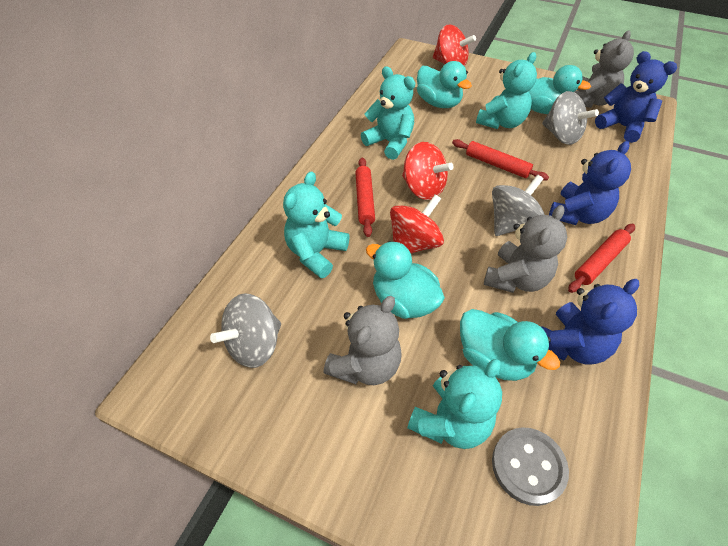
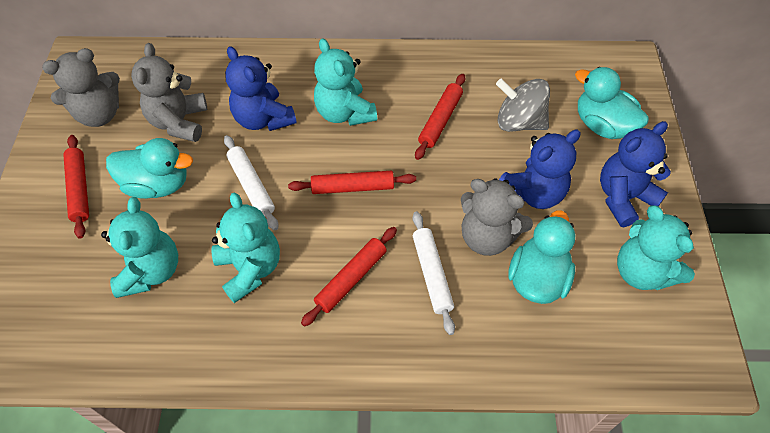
grey button: [492,427,569,506] = 1 -> none = 0
grey spinning top: [210,293,281,368] [492,175,545,236] [542,91,599,145] = 3 -> [496,79,550,132] = 1
red rolling pin: [355,158,375,237] [452,139,549,181] [568,224,635,293] = 3 -> [63,135,89,239] [288,171,416,194] [301,227,397,327] [415,74,465,160] = 4
red spinning top: [390,194,444,254] [402,142,454,200] [433,25,476,66] = 3 -> none = 0
turquoise duck: [366,241,445,319] [417,61,472,108] [460,309,560,381] [529,65,591,114] = 4 -> [106,138,193,199] [508,210,576,304] [575,67,649,139] = 3
white rolling pin: none = 0 -> [224,135,278,230] [413,211,455,335] = 2

